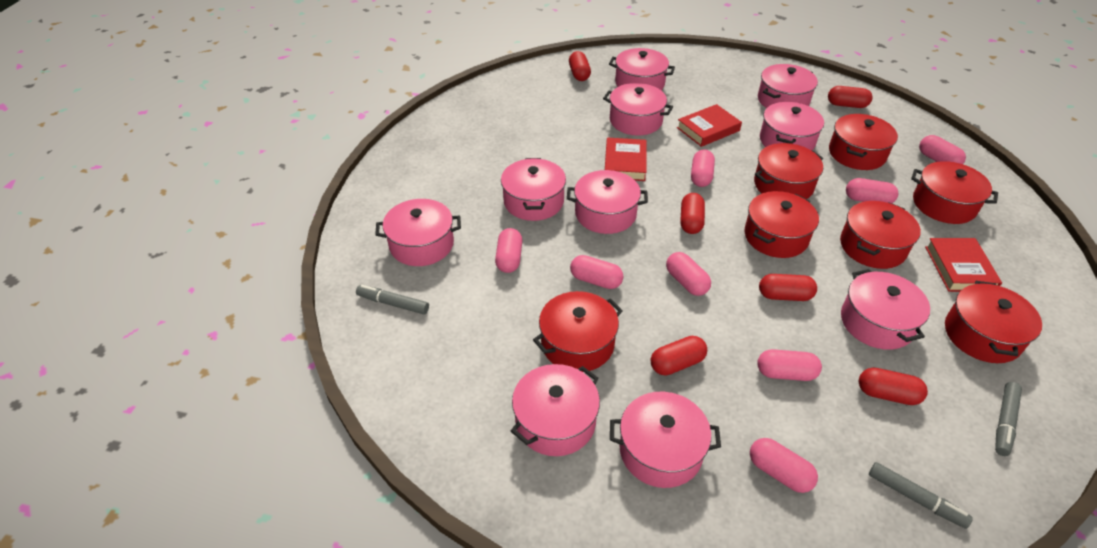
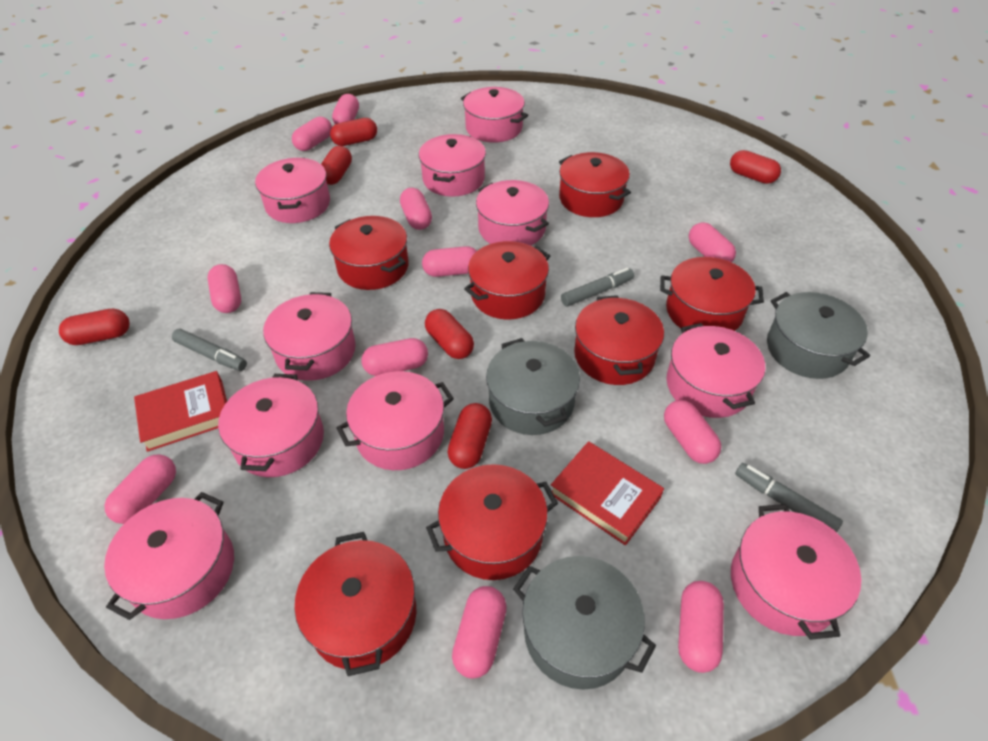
grey pot: none = 0 -> [486,338,580,435] [513,556,656,690] [767,292,870,379] = 3
pink capsule: [495,228,522,273] [570,255,623,289] [666,252,711,296] [691,149,715,187] [750,438,818,493] [757,349,822,381] [846,178,899,203] [919,135,966,164] = 8 -> [105,454,176,524] [207,264,241,313] [292,117,332,151] [332,94,359,124] [361,338,428,376] [400,188,432,230] [422,246,477,277] [452,586,507,679] [664,400,722,464] [678,581,724,673] [689,222,736,262] = 11
red book: [605,138,646,181] [677,104,742,147] [925,238,1002,292] = 3 -> [134,371,227,452] [551,441,664,546] = 2

